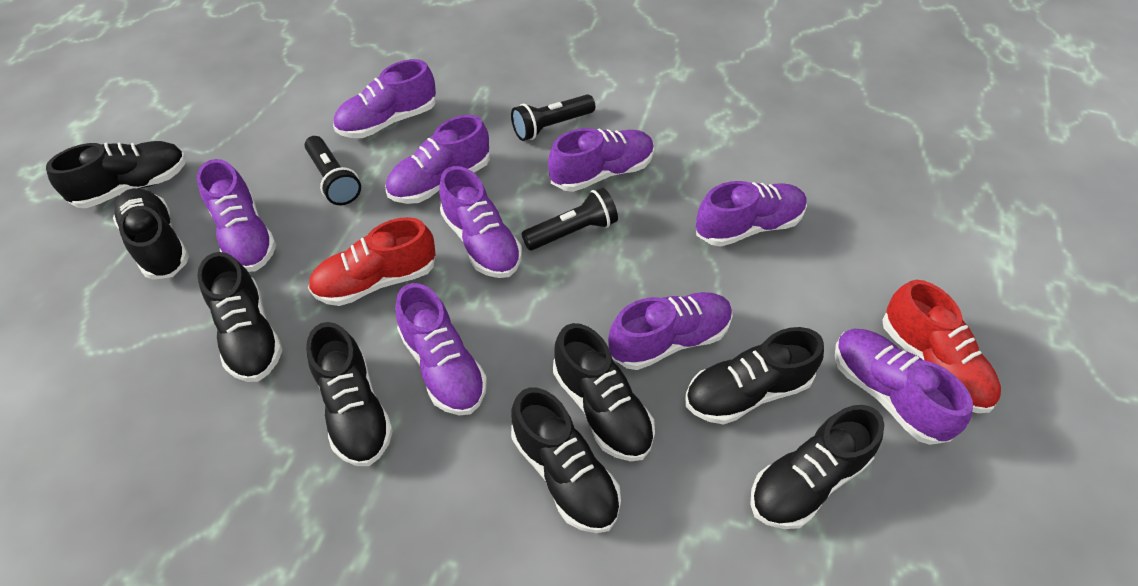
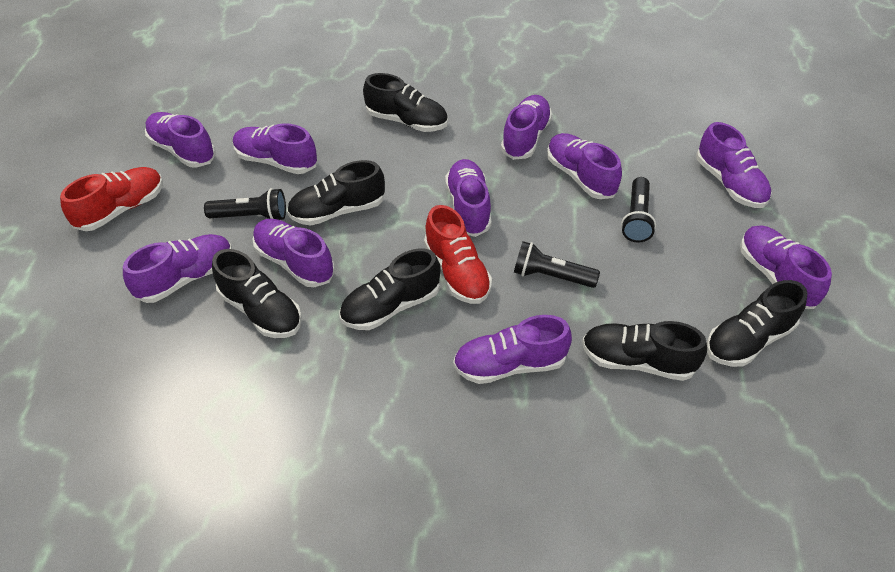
black shoe: [46,141,187,208] [113,188,189,280] [197,252,283,382] [306,322,393,466] [511,387,621,533] [553,323,655,461] [685,327,824,425] [750,405,884,529] = 8 -> [212,249,302,338] [287,160,385,226] [339,249,441,330] [363,73,448,132] [582,321,707,381] [707,280,808,367] = 6
purple shoe: [197,159,276,272] [333,59,436,138] [385,115,490,204] [395,283,487,415] [439,166,522,278] [548,128,654,192] [608,292,733,370] [696,181,807,247] [835,329,973,445] = 9 -> [123,234,232,303] [145,112,216,168] [233,123,317,174] [252,219,335,287] [445,159,491,237] [453,315,572,384] [501,95,552,160] [547,133,622,199] [696,122,772,208] [740,225,832,309] = 10

